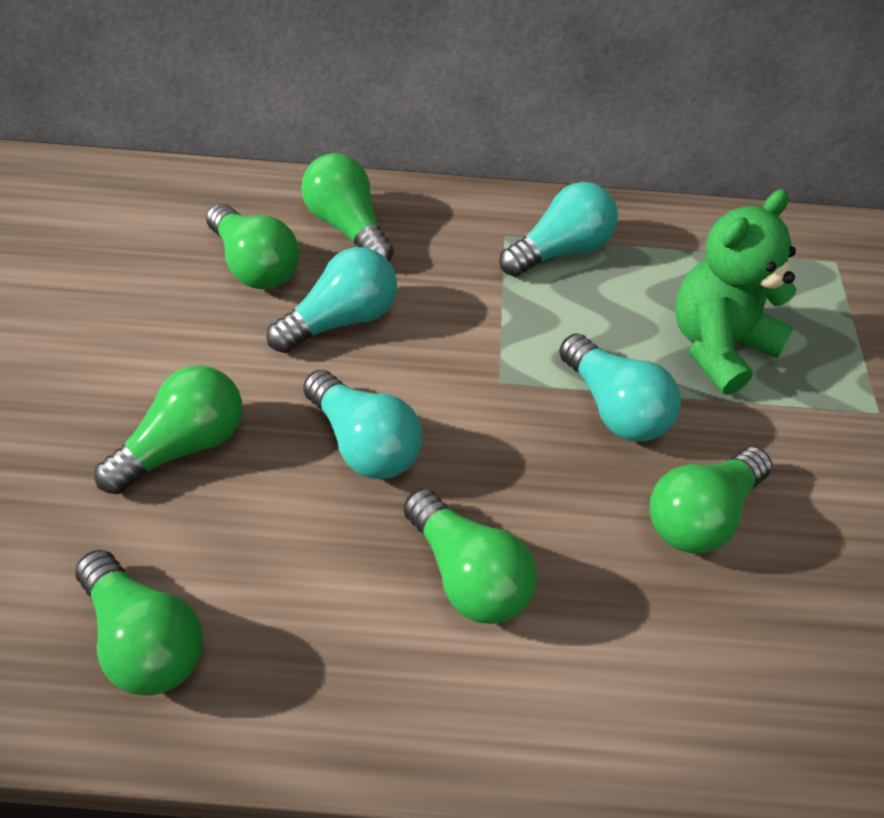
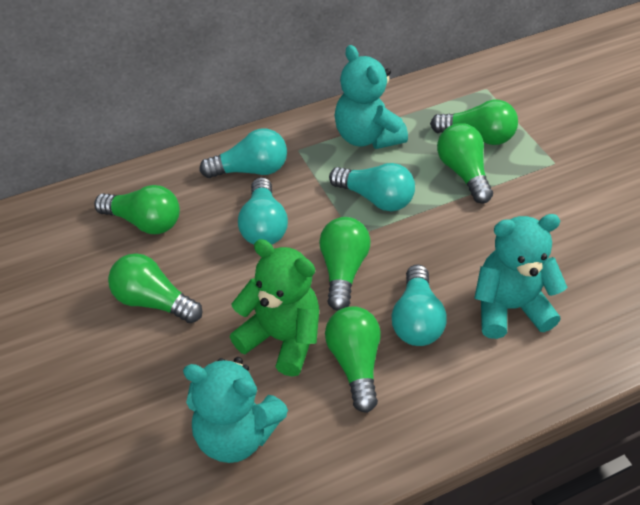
turquoise teddy bear: none = 0 -> [183,357,288,463] [335,45,408,149] [474,214,567,339] = 3

